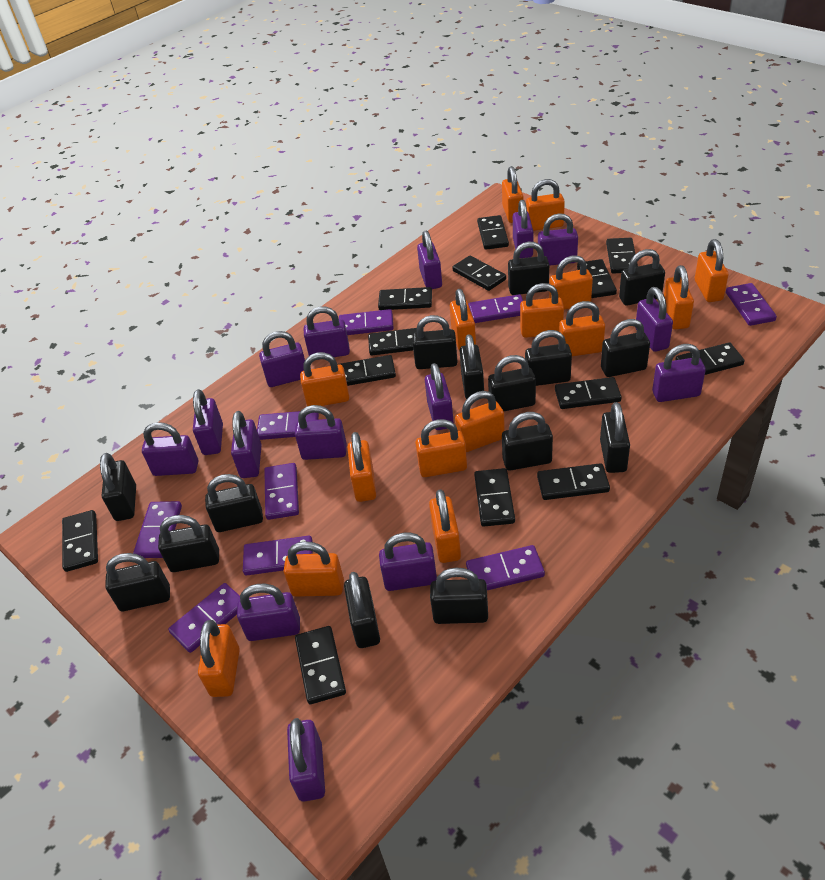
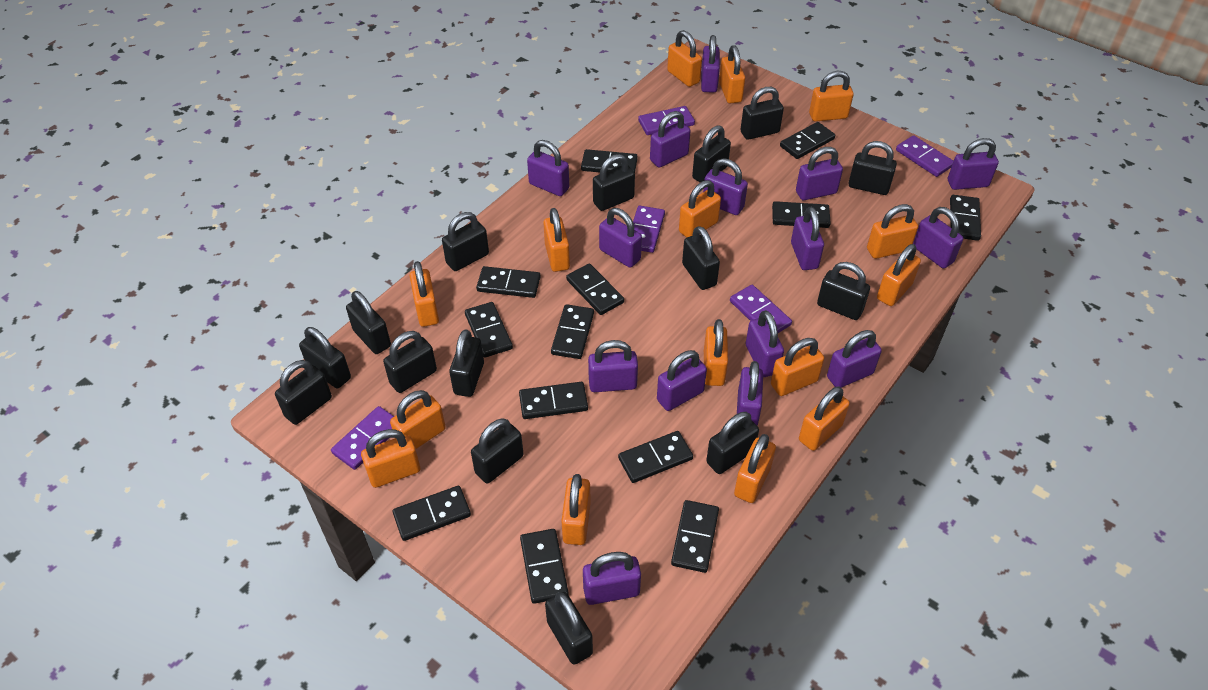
purple domino: [133,501,182,558] [168,583,240,653] [243,536,313,576] [257,411,319,440] [264,463,299,520] [339,309,394,335] [466,545,545,590] [468,294,523,323] [726,283,777,326] = 9 -> [331,406,394,470] [633,206,665,253] [638,106,695,135] [730,285,792,333] [896,135,953,177] = 5

